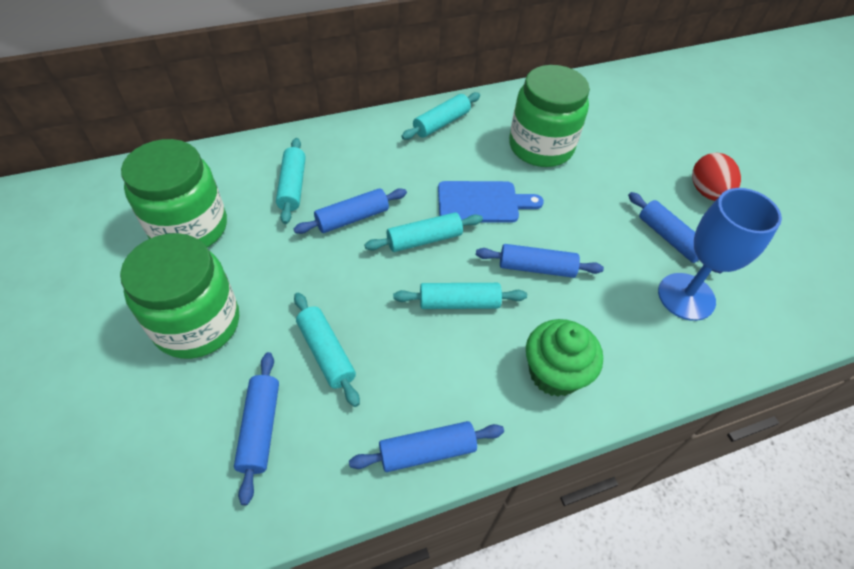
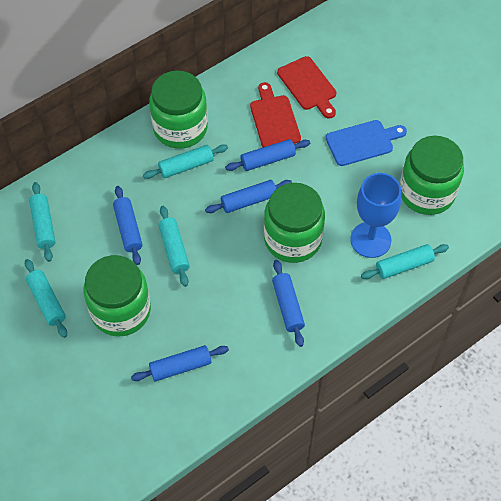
green cupcake: [526,319,603,397] = 1 -> none = 0
green jar: [120,233,239,359] [121,139,227,248] [509,65,590,167] = 3 -> [84,255,151,337] [149,71,208,149] [264,183,325,263] [400,136,464,215] = 4
red cutting board: none = 0 -> [250,82,301,147] [277,56,336,119] = 2
red egg: [692,153,741,201] = 1 -> none = 0

